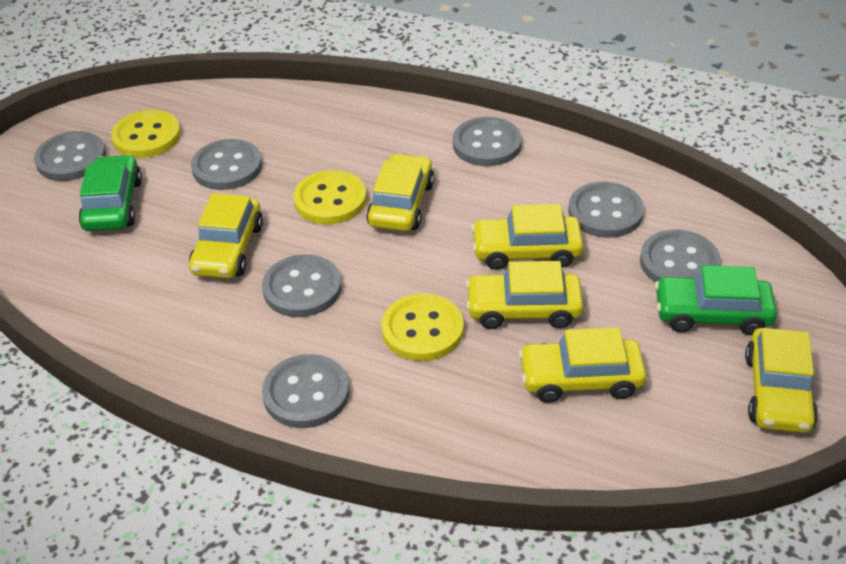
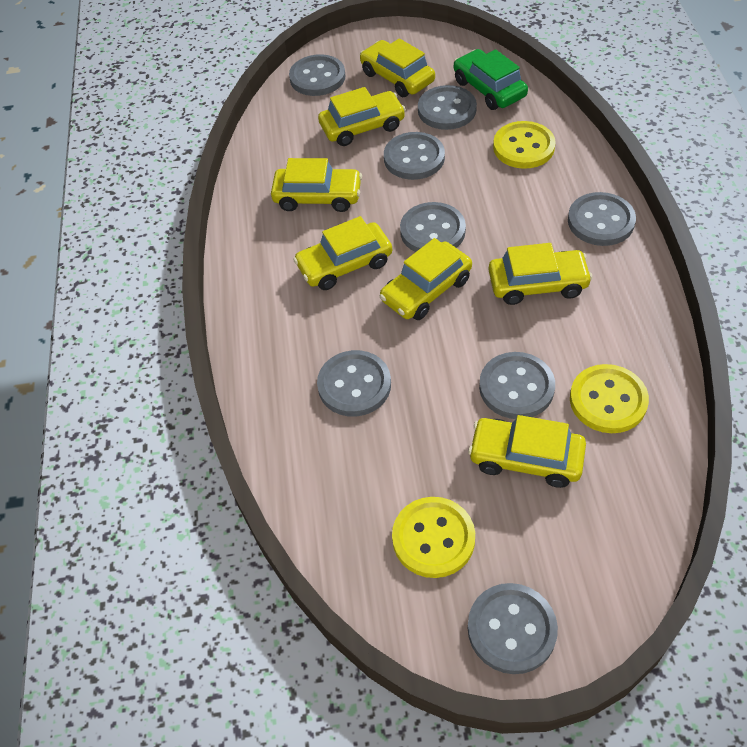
green car: [79,155,142,231] [655,265,777,335] = 2 -> [454,49,528,110] = 1
grey button: [34,131,106,181] [191,139,262,190] [262,254,342,317] [262,354,349,428] [453,117,522,166] [568,182,644,238] [640,230,721,282] = 7 -> [289,54,346,96] [317,350,391,417] [384,132,445,180] [400,202,466,252] [418,85,477,130] [468,583,558,674] [479,352,555,419] [568,192,636,246] = 8
yellow car: [189,193,263,279] [366,153,434,232] [466,261,583,329] [471,204,583,270] [519,327,646,403] [745,328,818,433] = 6 -> [271,158,362,212] [293,216,392,290] [318,87,406,146] [360,38,435,97] [379,238,472,320] [468,415,586,488] [489,243,593,305] = 7

